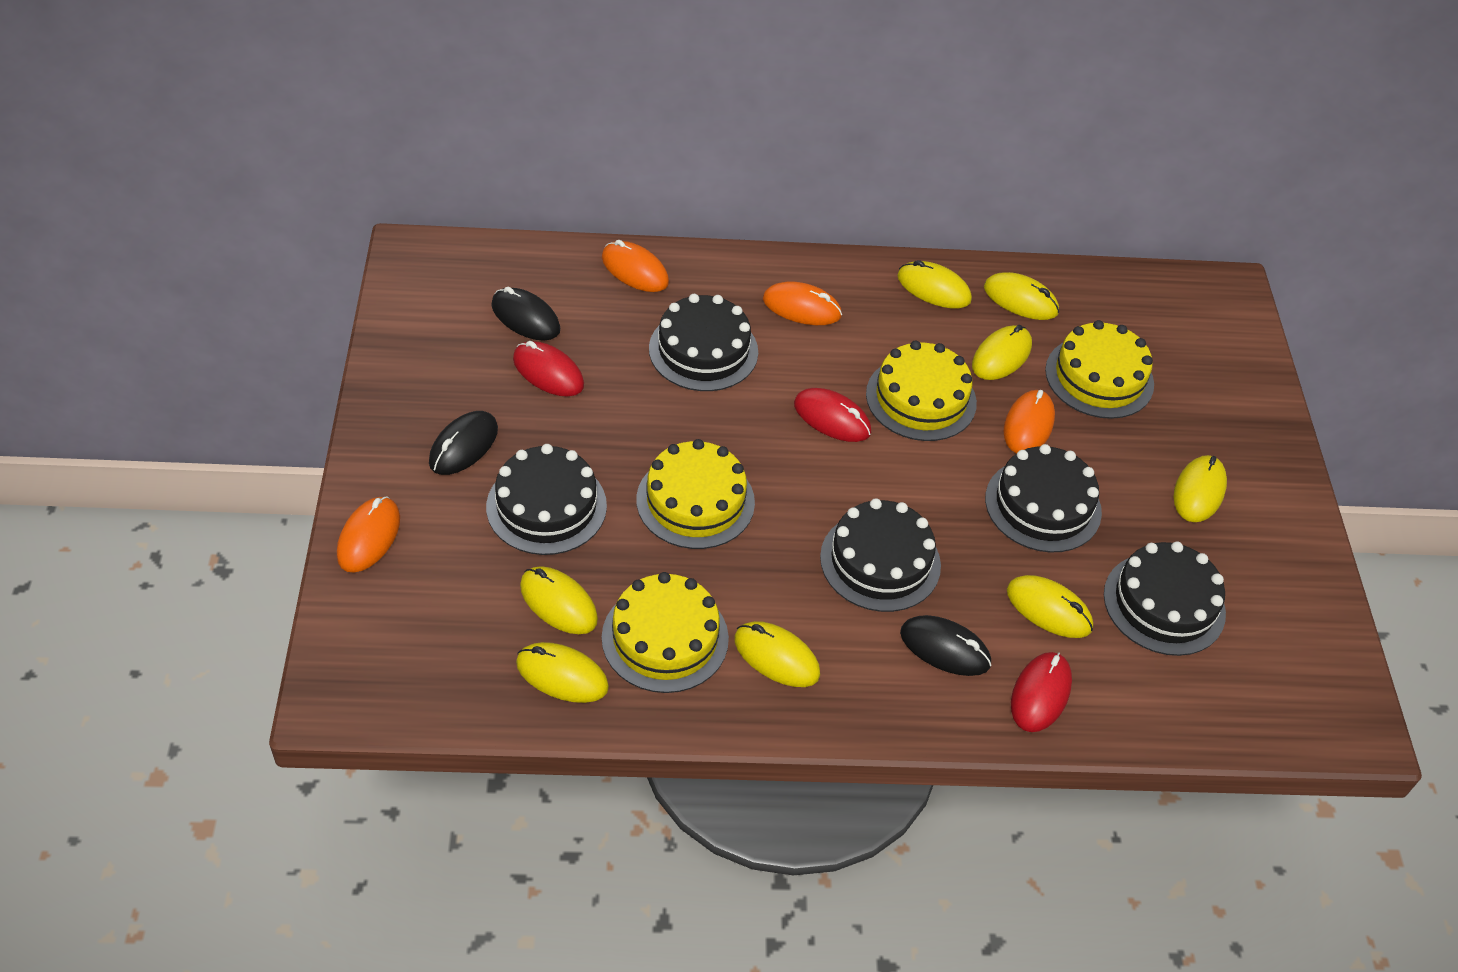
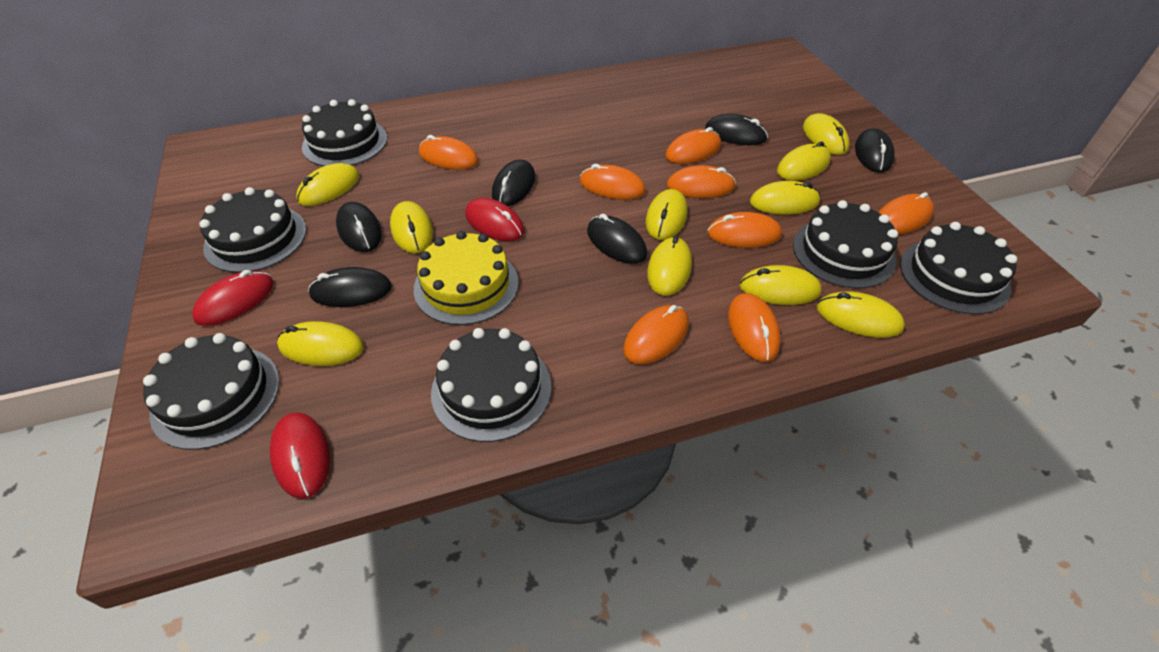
black cake: [486,444,607,555] [649,294,758,391] [820,498,941,612] [985,444,1102,553] [1104,541,1226,656] = 5 -> [143,333,280,450] [199,187,306,273] [302,99,387,166] [431,328,551,442] [793,200,898,289] [900,222,1017,314] = 6
black mouse: [429,411,498,475] [491,287,560,341] [900,615,992,676] = 3 -> [308,267,392,307] [336,202,382,252] [492,160,535,206] [587,214,647,264] [705,114,768,145] [855,128,895,173] = 6
orange mouse: [337,496,400,573] [602,240,669,292] [763,281,842,325] [1003,390,1055,453] = 4 -> [419,135,479,170] [580,164,646,200] [623,305,689,364] [666,127,721,164] [667,165,736,198] [707,212,782,248] [728,293,781,362] [878,192,934,234] = 8
yellow cake: [602,572,729,693] [636,439,755,549] [866,341,977,441] [1045,320,1154,419] = 4 -> [414,231,519,325] = 1
yellow mouse: [516,642,609,703] [520,566,598,634] [734,621,820,687] [897,260,972,309] [972,325,1032,380] [984,272,1059,320] [1007,575,1093,638] [1174,455,1227,522] = 8 -> [277,321,364,366] [296,163,359,206] [390,201,433,253] [646,189,687,240] [647,235,692,296] [739,265,822,305] [750,181,820,214] [777,141,831,181] [803,113,850,155] [817,292,905,338] = 10

